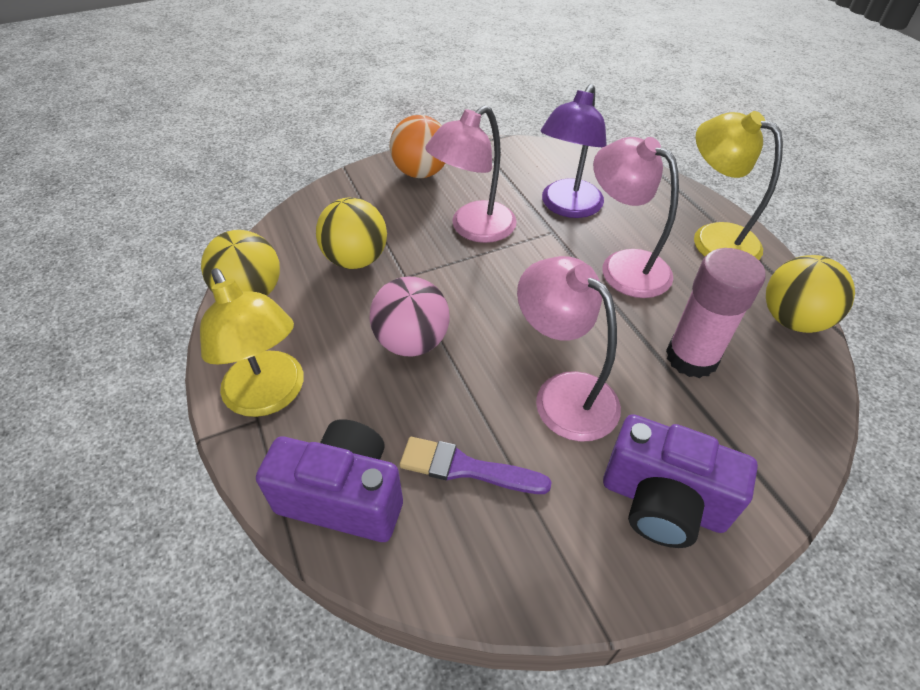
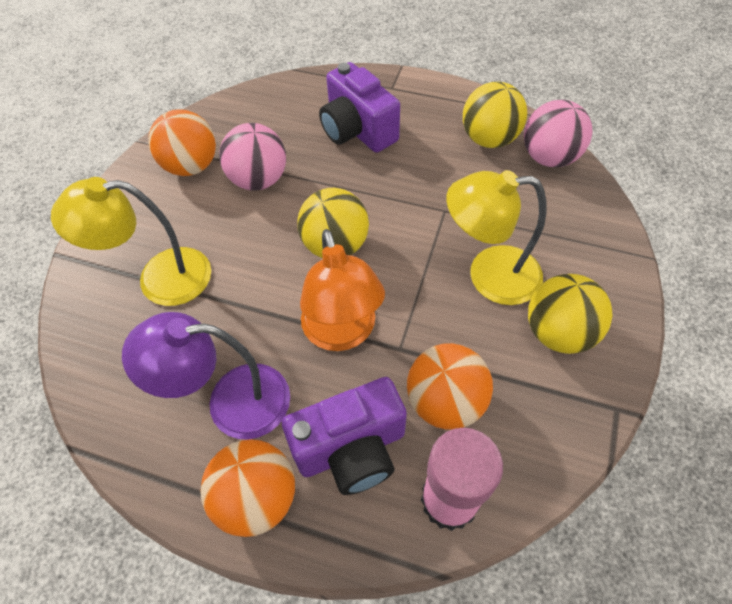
orange ball: [390,115,445,178] = 1 -> [148,109,216,176] [200,439,295,537] [407,343,493,429] = 3
orange lamp: none = 0 -> [300,229,385,351] = 1
pink ball: [369,277,449,356] = 1 -> [219,123,286,191] [524,99,592,167] = 2
pink lamp: [425,105,517,243] [517,256,621,442] [593,137,679,298] = 3 -> none = 0
purple brush: [400,437,552,494] = 1 -> none = 0

